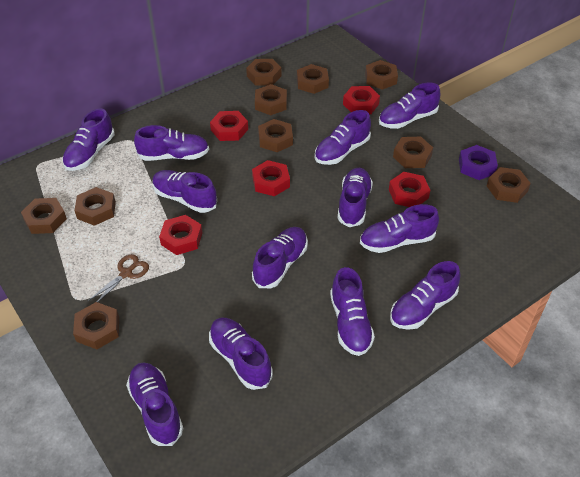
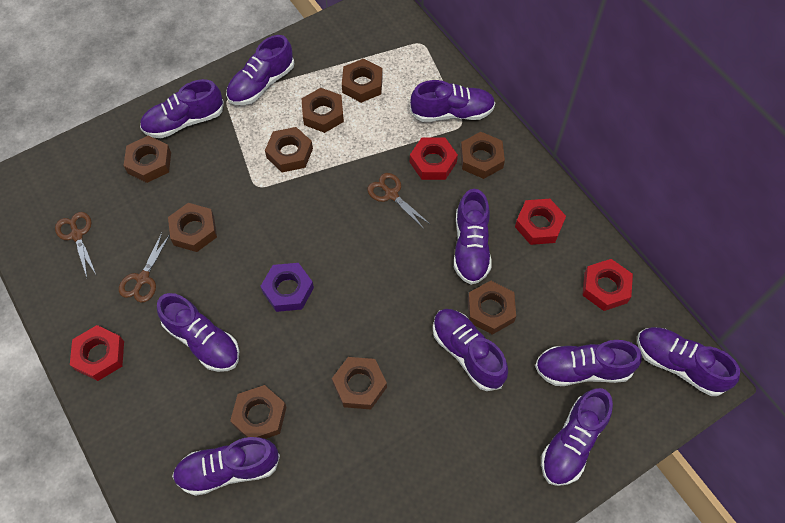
brown nut: [21,198,67,234] [73,302,119,349] [74,187,116,226] [246,59,282,86] [255,84,287,115] [258,119,293,152] [297,64,329,94] [365,60,398,90] [393,137,433,168] [487,167,531,203] = 10 -> [124,135,171,183] [168,203,217,252] [230,385,287,439] [265,127,313,172] [302,88,344,133] [332,357,387,409] [342,59,383,103] [460,132,505,179] [468,281,516,335] = 9
brown scissors: [87,254,149,302] = 1 -> [55,212,97,277] [119,233,170,302] [367,173,431,229] = 3
purple shoe: [62,108,115,171] [126,362,183,446] [134,125,209,161] [152,170,217,213] [209,317,273,390] [252,227,308,288] [315,110,371,165] [330,267,375,356] [337,168,373,227] [360,204,439,253] [379,82,440,129] [390,261,460,330] = 12 -> [140,79,224,138] [157,293,239,372] [172,437,280,496] [226,35,294,105] [410,80,495,122] [433,309,508,391] [454,189,492,285] [535,340,642,386] [541,388,613,486] [637,327,740,396] = 10
red nut: [159,215,202,255] [210,111,248,141] [252,160,290,196] [343,86,380,114] [389,172,430,207] = 5 -> [70,325,124,381] [410,137,458,180] [515,199,566,245] [582,259,633,311] = 4

